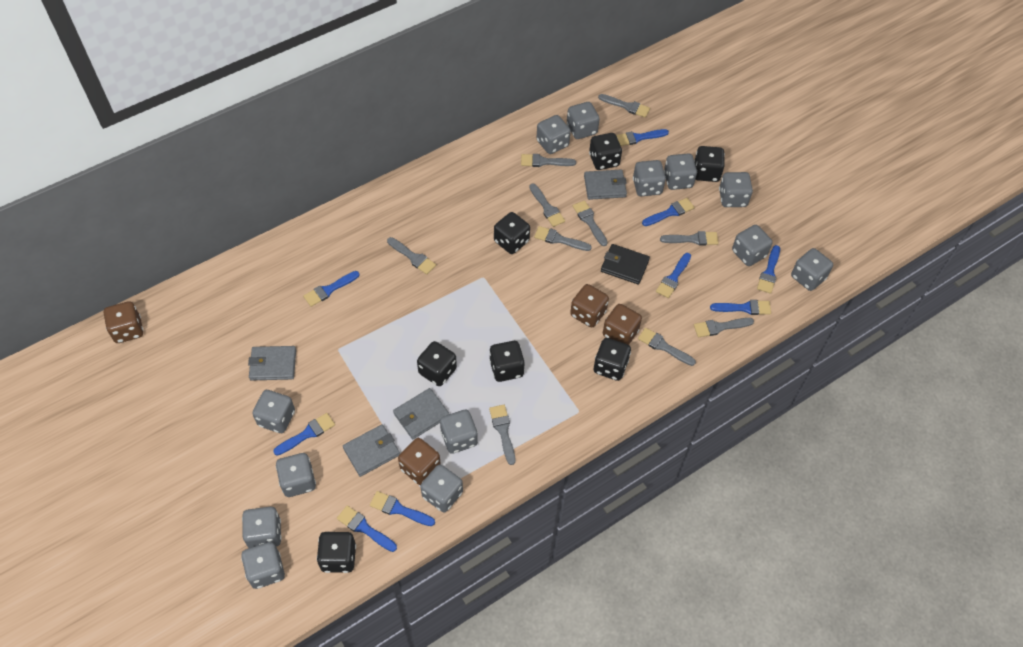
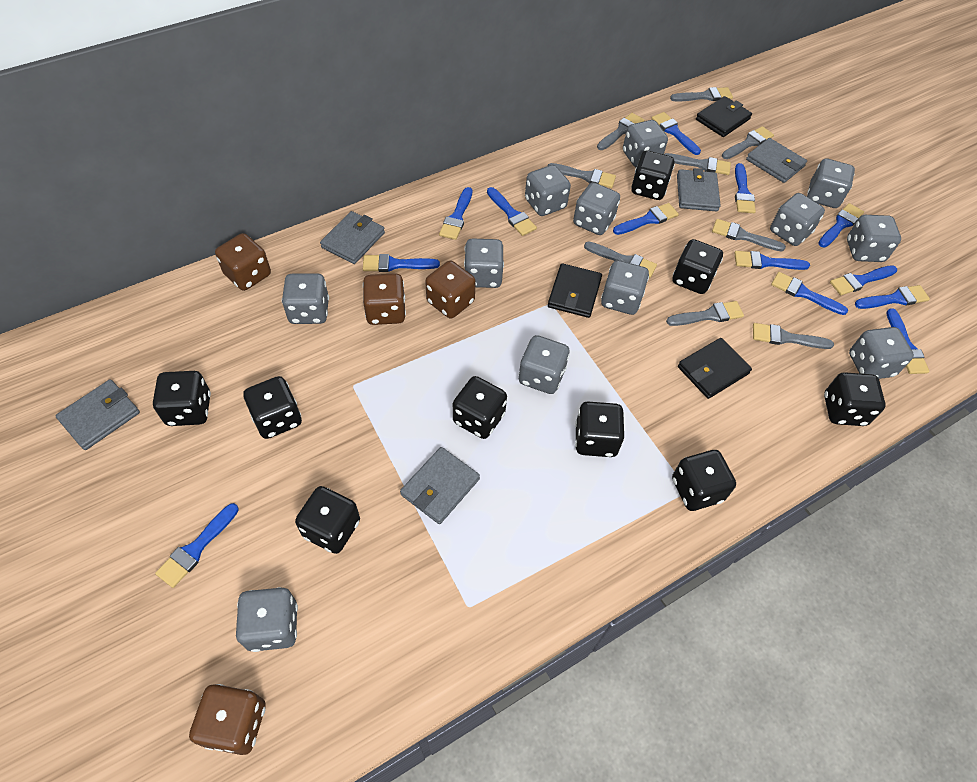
black dice: [317,532,356,573] [417,341,457,386] [489,341,525,382] [494,212,530,254] [589,133,622,170] [594,338,631,381] [694,146,725,182] = 7 -> [153,371,211,426] [243,376,302,439] [295,486,360,554] [453,376,507,439] [575,401,624,457] [631,151,675,200] [672,450,736,511] [673,239,723,294] [824,372,886,426] = 9
black wallet: [601,244,650,284] = 1 -> [548,263,602,318] [678,338,752,399] [696,96,752,137] = 3
blue brush: [273,413,335,456] [303,271,360,307] [337,506,397,552] [370,491,435,526] [616,129,669,146] [642,198,695,226] [656,253,691,298] [710,300,771,315] [757,245,780,294] = 9 -> [155,503,239,588] [363,254,440,272] [439,187,472,240] [487,187,537,236] [613,203,679,235] [652,112,701,155] [734,251,810,270] [735,163,756,213] [771,272,848,315] [818,203,864,247] [830,265,897,295] [855,285,930,309] [886,308,930,374] = 13
grey brush: [387,237,436,274] [489,405,515,465] [521,154,576,167] [529,183,565,227] [534,226,592,251] [573,200,608,246] [598,94,650,118] [638,328,696,366] [660,231,718,245] [694,318,754,337] = 10 -> [548,163,616,188] [584,241,657,278] [597,113,644,150] [664,153,731,175] [666,301,744,326] [670,87,733,101] [712,219,786,252] [722,126,774,159] [753,323,834,349] = 9
grey dice: [241,542,285,589] [242,507,282,548] [252,390,295,433] [276,453,316,497] [420,464,463,512] [440,410,478,454] [536,115,571,154] [567,102,600,139] [633,160,666,197] [664,153,697,190] [719,172,753,207] [732,225,773,266] [791,248,833,291] = 13 -> [236,587,298,652] [282,273,329,324] [464,239,504,288] [519,335,569,394] [525,165,571,216] [573,182,620,235] [601,260,649,315] [623,120,668,167] [770,193,825,246] [807,158,855,208] [847,215,901,262] [849,327,914,379] = 12
grey wallet: [248,346,296,380] [343,424,400,477] [393,388,449,439] [584,170,627,200] = 4 -> [55,379,140,450] [320,211,385,264] [400,447,480,524] [677,168,721,212] [746,138,807,183] = 5

